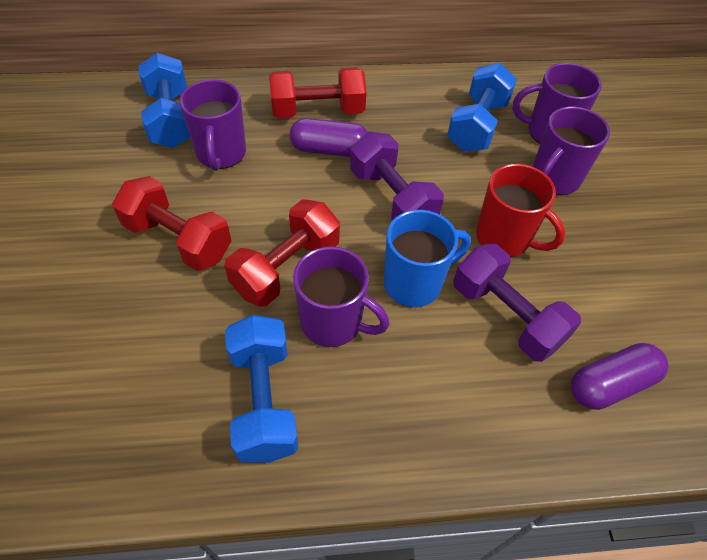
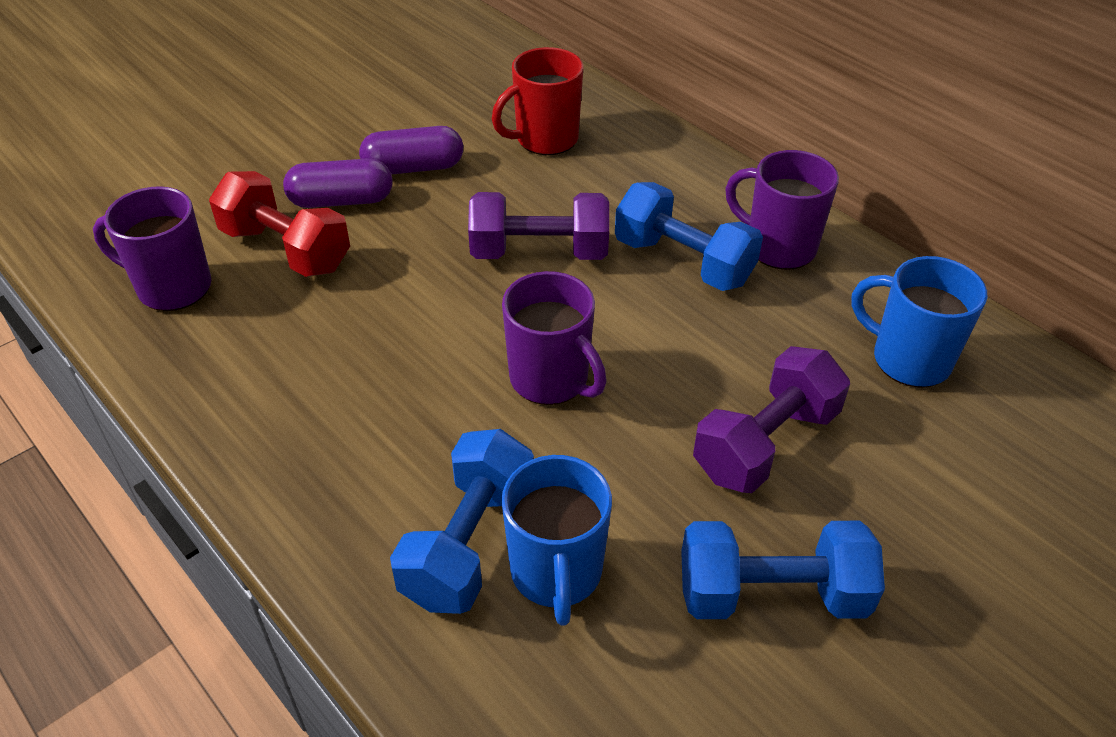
blue mug: [384,210,471,307] = 1 -> [502,455,612,626] [851,256,987,388] = 2
purple mug: [179,79,246,171] [293,246,390,347] [513,63,602,144] [533,106,610,195] = 4 -> [93,186,211,311] [502,271,607,405] [725,150,839,270] = 3
red dumbbell: [112,176,231,271] [224,199,340,307] [269,67,366,118] = 3 -> [209,171,350,277] = 1

